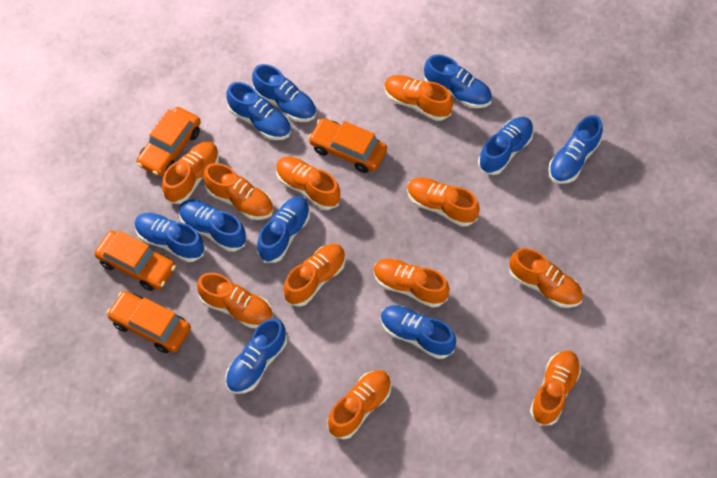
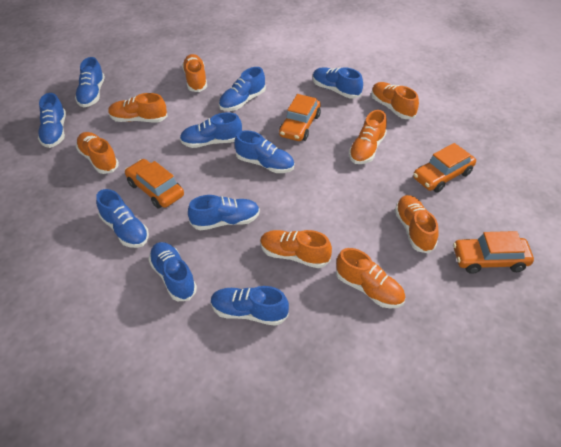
orange shoe: [162,141,219,204] [197,273,273,328] [203,163,273,220] [276,157,341,210] [283,244,346,307] [327,370,391,439] [373,259,450,308] [384,75,453,121] [407,178,480,227] [509,248,583,308] [530,350,581,426] = 11 -> [76,132,119,174] [108,93,168,122] [182,54,207,92] [260,230,332,268] [336,248,405,309] [349,110,387,164] [371,82,419,119] [395,195,439,254] = 8

